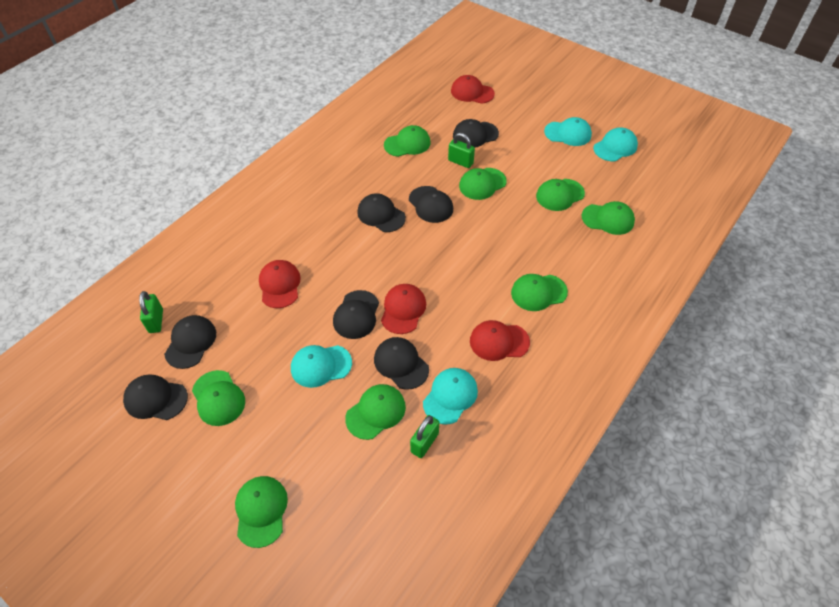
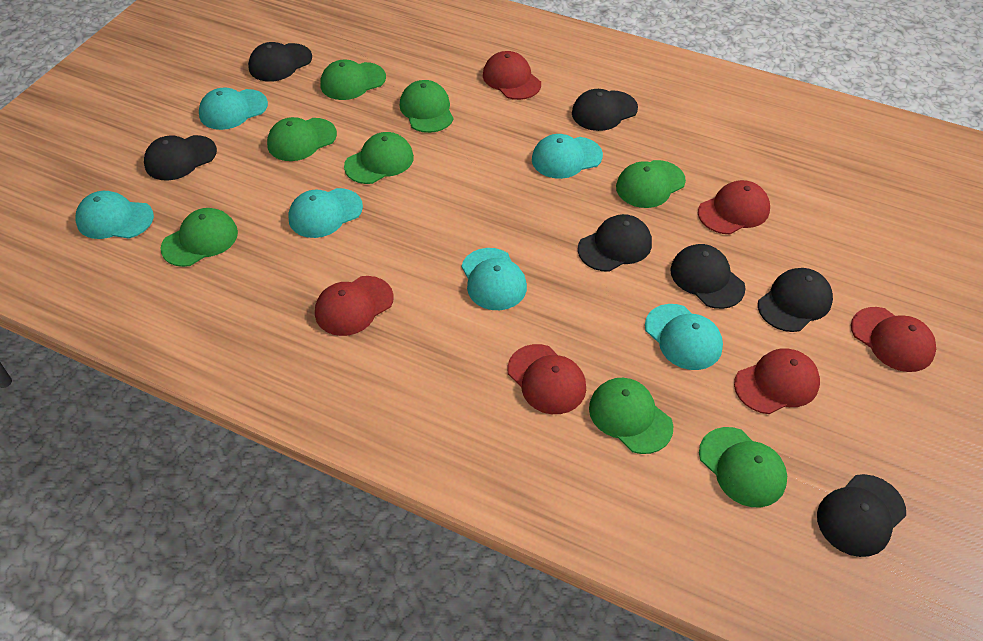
green padlock: [139,291,163,333] [410,415,439,458] [448,133,475,168] = 3 -> none = 0
red cap: [259,260,301,308] [381,284,426,334] [451,75,495,104] [470,320,530,361] = 4 -> [315,276,394,336] [483,51,541,100] [507,344,586,414] [698,180,770,234] [734,348,820,414] [851,307,936,372] = 6
turquoise cap: [291,345,352,388] [423,368,478,425] [544,117,592,146] [593,127,638,161] = 4 -> [75,191,154,239] [199,87,268,130] [288,188,363,238] [461,248,527,310] [532,134,603,179] [645,304,723,370] = 6

